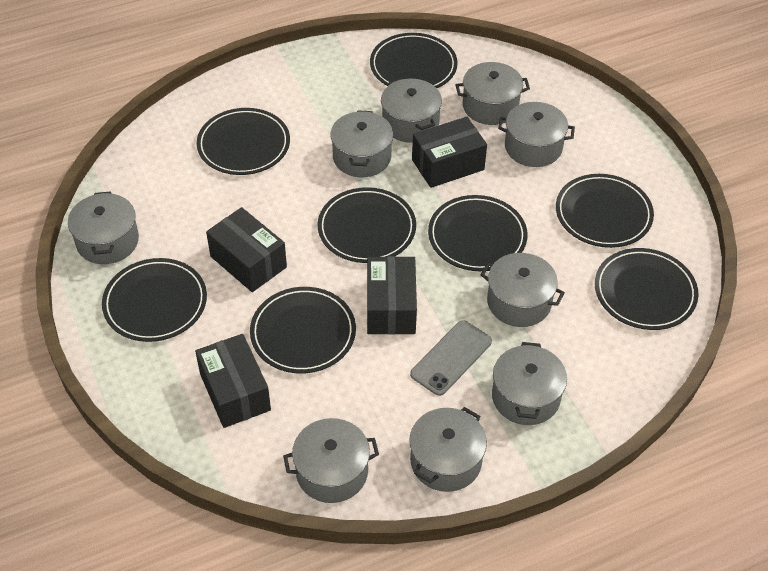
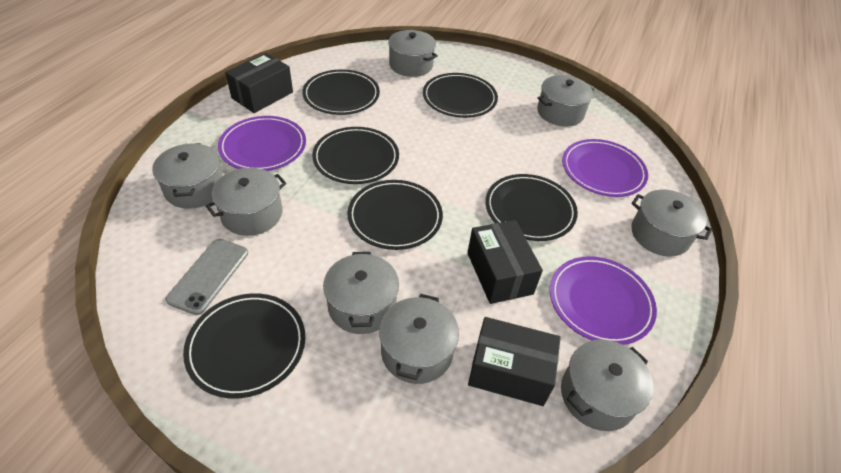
black box: [195,334,271,428] [206,207,287,292] [367,256,417,335] [412,117,487,188] = 4 -> [225,53,293,113] [467,220,543,304] [468,317,561,406] = 3
black plate: [102,258,207,342] [197,108,290,175] [250,287,356,373] [318,187,416,263] [370,33,458,88] [428,195,527,271] [556,174,654,248] [595,248,699,330] = 8 -> [183,293,306,398] [302,69,380,115] [312,127,399,184] [347,180,443,250] [423,73,498,118] [485,174,578,241] = 6
grey pot: [68,191,139,264] [283,418,379,503] [331,110,393,177] [381,78,442,143] [409,407,487,492] [455,62,530,125] [480,253,565,327] [492,342,567,425] [498,102,575,167] = 9 -> [152,143,223,209] [206,168,287,236] [323,252,399,334] [379,294,459,384] [387,30,438,77] [537,75,594,127] [561,339,653,431] [631,190,712,256] = 8
purple plate: none = 0 -> [218,116,306,171] [550,256,657,345] [562,139,648,197] = 3

